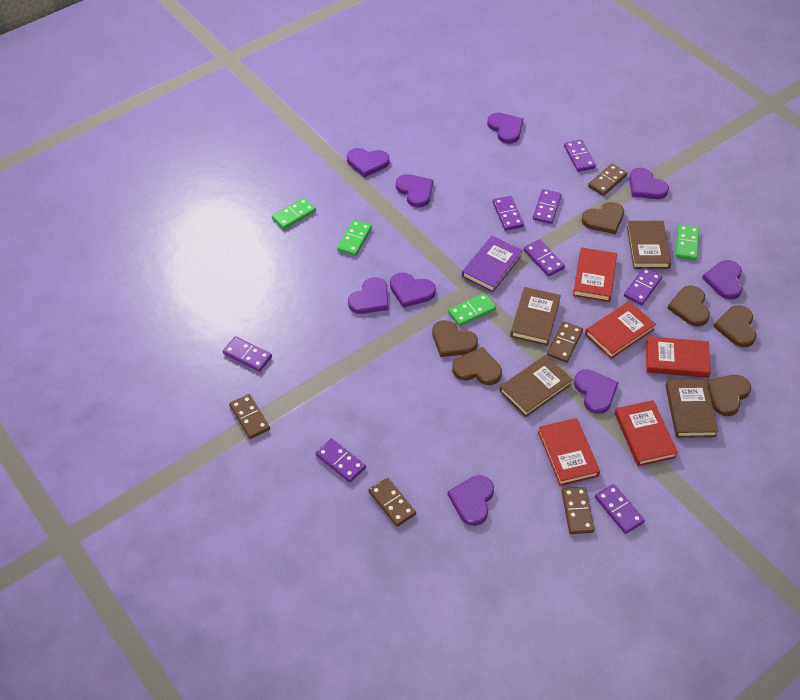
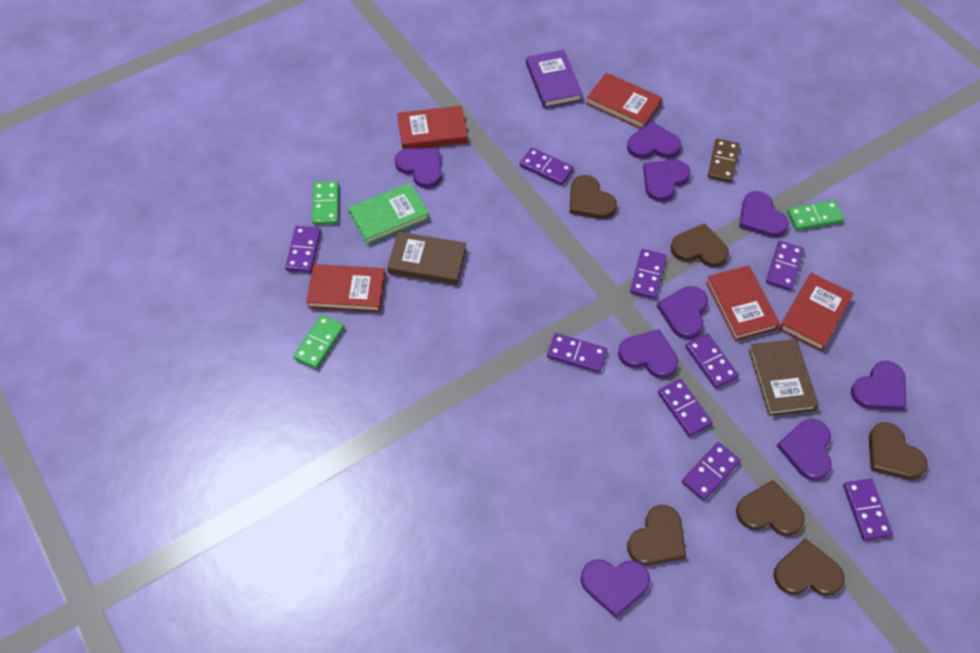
brown book: [499,355,573,417] [510,287,561,346] [627,221,671,269] [665,379,718,438] = 4 -> [387,232,466,285] [749,339,819,416] = 2
brown domino: [229,394,270,439] [368,477,416,527] [547,321,583,363] [562,487,595,534] [588,164,627,196] = 5 -> [708,139,740,183] = 1
green book: none = 0 -> [348,183,430,245] = 1
green domino: [272,197,316,230] [337,220,372,256] [448,293,496,326] [675,224,699,260] = 4 -> [293,315,345,369] [312,181,339,225] [787,200,844,231] = 3
purple domino: [223,336,272,372] [315,438,366,483] [493,196,524,231] [524,240,565,277] [533,189,562,224] [564,140,596,172] [595,484,645,534] [624,267,662,305] = 8 -> [285,226,321,273] [520,147,574,186] [547,333,607,373] [630,249,667,299] [658,379,713,437] [682,442,741,501] [685,333,739,389] [766,241,804,291] [843,479,893,540] = 9

